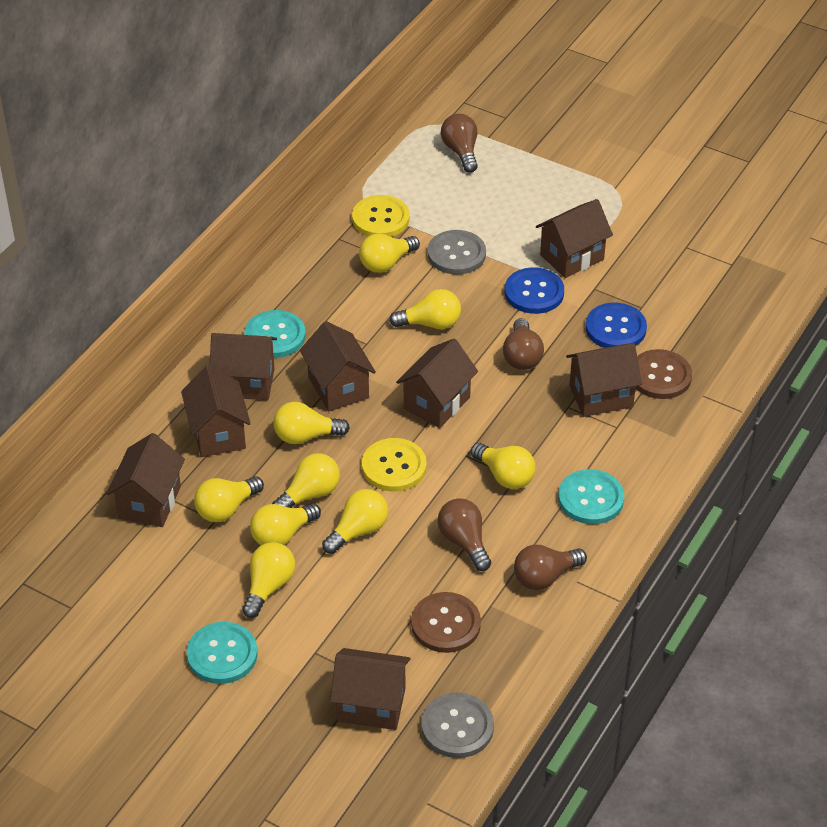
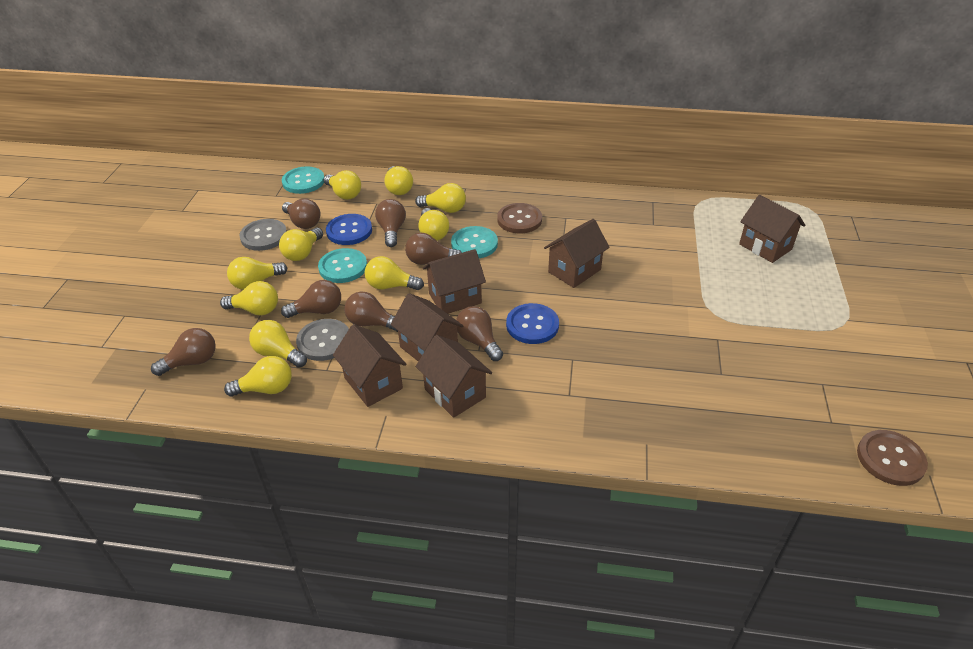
brown house: [106,433,185,527] [181,366,251,457] [210,333,277,400] [300,321,376,411] [330,648,411,730] [396,339,478,428] [536,199,613,278] [566,343,642,417] = 8 -> [333,325,406,407] [391,293,463,361] [416,335,492,418] [423,249,486,314] [544,219,610,288] [739,195,805,263] = 6
brown light bulb: [438,498,491,571] [441,114,478,173] [503,318,544,370] [514,545,587,590] = 4 -> [151,328,216,376] [281,280,341,318] [282,198,320,229] [344,292,398,332] [375,199,406,247] [405,233,462,265] [456,306,503,361] = 7
yellow button: [352,195,410,237] [362,438,427,492] = 2 -> none = 0
yellow light bulb: [194,476,264,522] [242,542,295,618] [250,503,321,545] [272,453,340,508] [273,402,350,444] [322,489,388,554] [359,234,420,273] [389,289,461,329] [471,443,536,489] = 9 -> [220,281,278,315] [224,356,292,397] [227,257,287,290] [249,320,307,368] [279,228,323,261] [324,170,361,200] [365,256,424,290] [384,166,413,195] [415,183,466,213] [418,208,449,241] = 10

